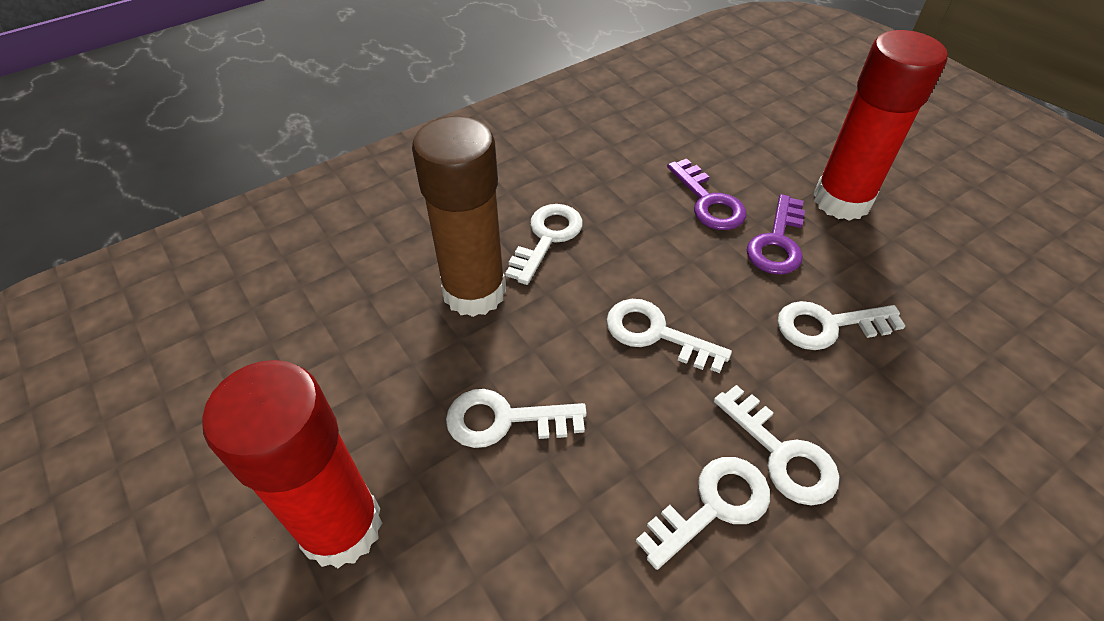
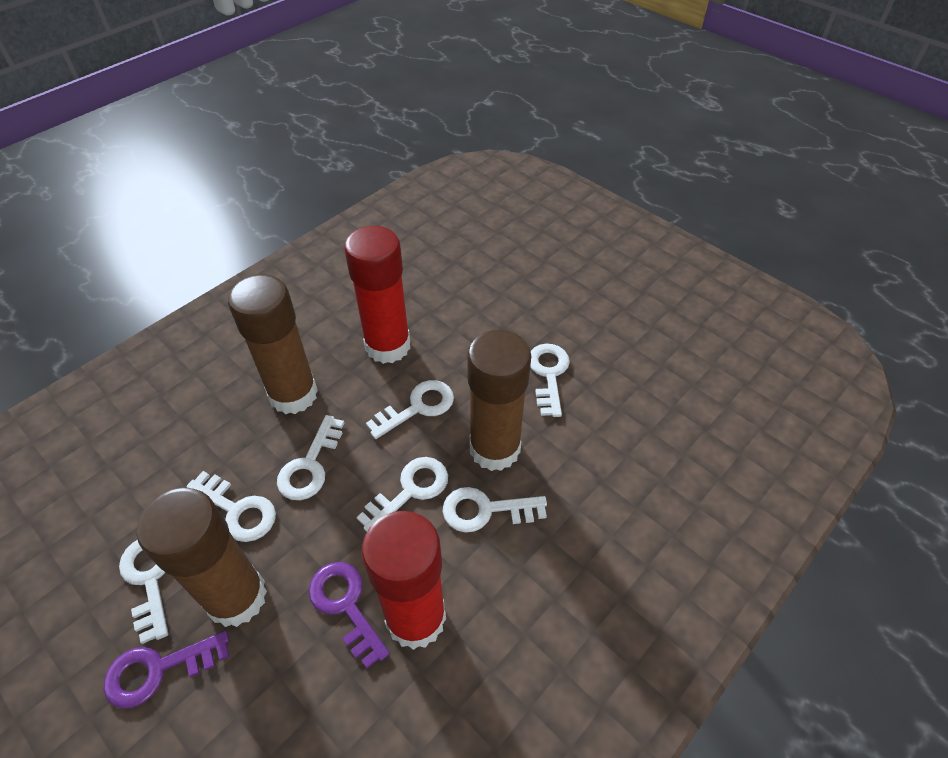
brown glue stick: [412,116,506,317] = 1 -> [137,488,267,627] [228,274,318,414] [467,330,531,471] = 3
white key: [446,389,587,448] [505,204,583,285] [606,299,732,373] [636,457,770,570] [714,385,840,505] [777,301,905,350] = 6 -> [119,540,168,644] [186,471,276,542] [277,415,344,500] [357,457,448,532] [366,380,454,439] [442,487,547,532] [530,344,570,417] = 7

